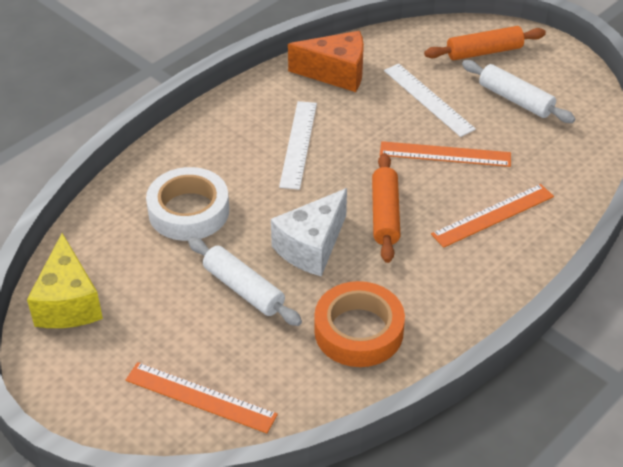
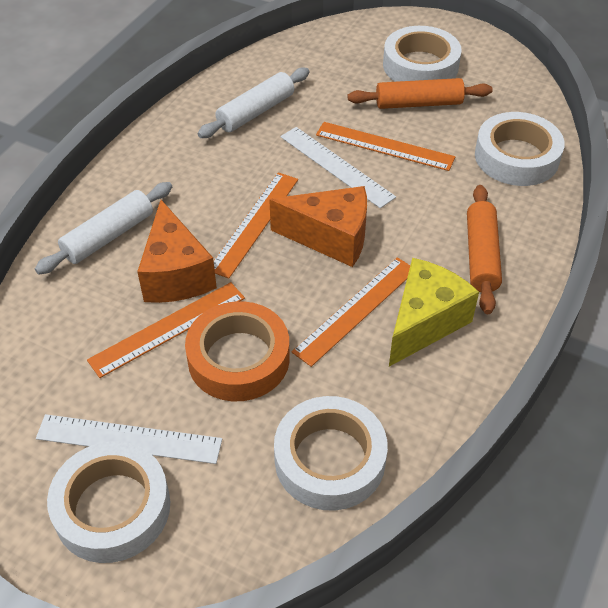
orange cheese: [288,31,364,92] = 1 -> [137,200,217,303] [269,186,367,267] = 2
orange ruler: [126,362,278,433] [380,141,511,167] [431,184,554,248] = 3 -> [87,282,245,378] [214,172,298,279] [291,257,410,367] [316,122,455,171] = 4
white cheese: [271,188,347,277] = 1 -> none = 0
white tape: [146,167,229,241] = 1 -> [47,441,170,563] [274,396,388,511] [383,26,462,82] [475,112,565,186] = 4

